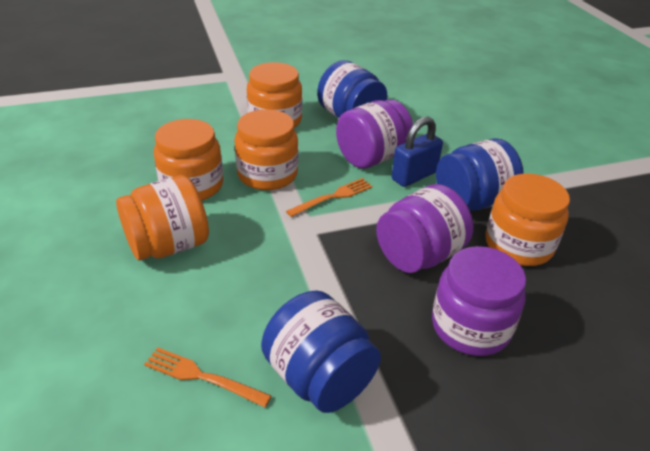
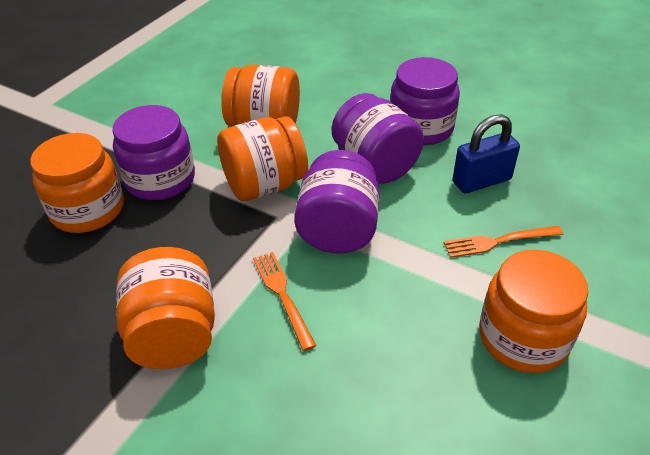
blue jar: [261,290,381,413] [317,60,387,118] [436,138,524,211] = 3 -> none = 0
purple jar: [336,99,413,169] [376,184,473,273] [432,246,526,356] = 3 -> [112,105,195,200] [294,150,380,254] [331,93,424,184] [390,57,460,145] = 4

